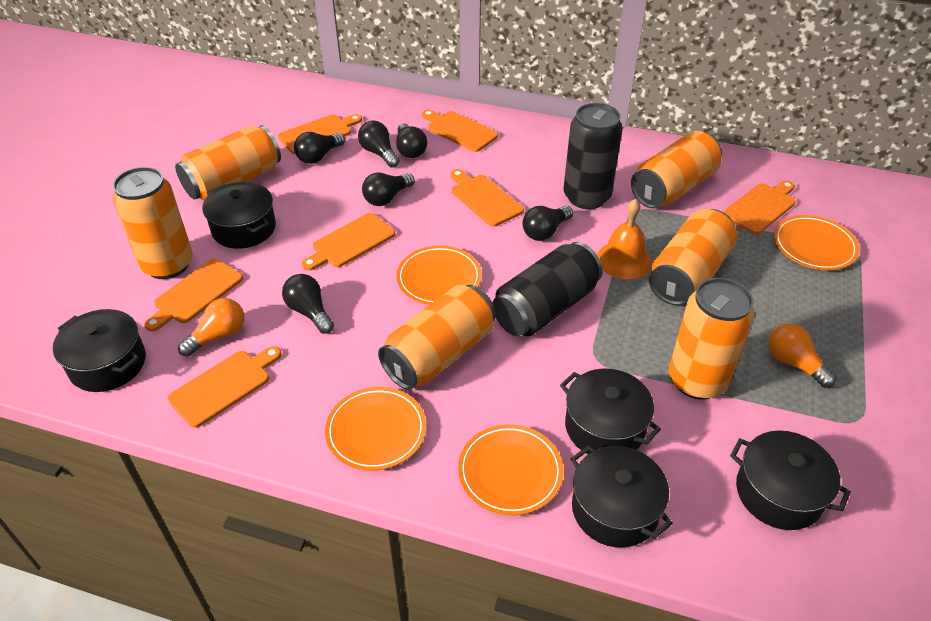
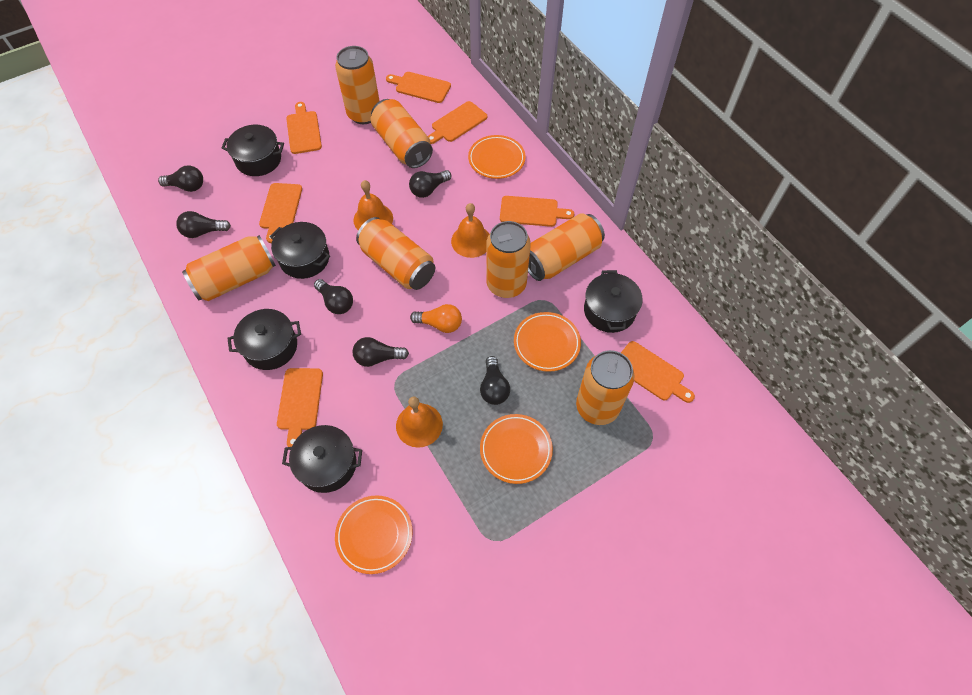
black can: [493,242,603,336] [563,103,623,209] = 2 -> none = 0
orange bell: [597,199,651,279] = 1 -> [353,180,393,230] [396,396,443,448] [451,203,489,258] = 3
orange can: [112,167,193,279] [175,125,281,200] [378,285,496,390] [631,131,722,209] [649,209,737,306] [669,278,755,400] = 6 -> [182,235,276,301] [335,46,380,124] [356,217,435,290] [371,99,433,168] [486,221,531,298] [528,213,605,281] [576,350,634,425] = 7
orange light bulb: [178,298,244,357] [768,324,836,388] = 2 -> [410,304,462,333] = 1

